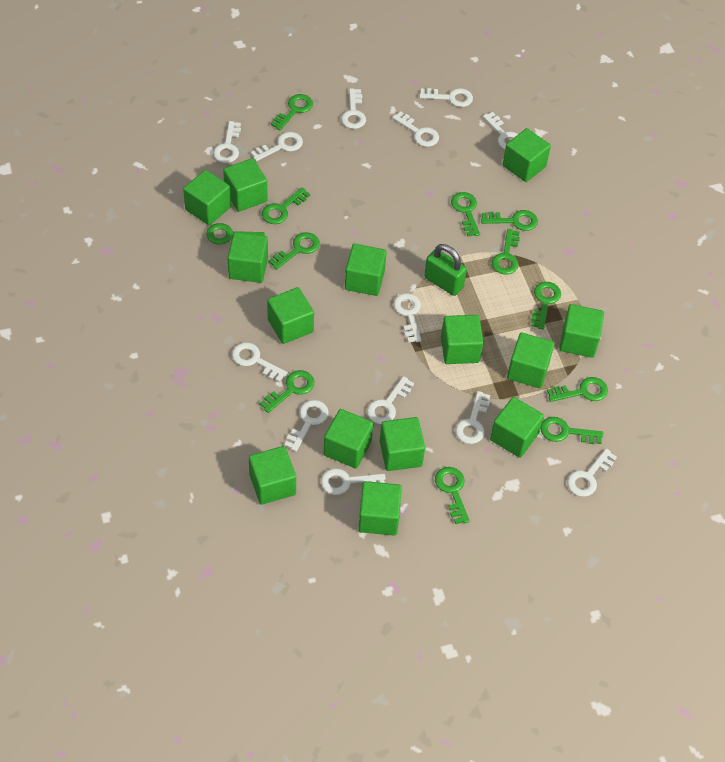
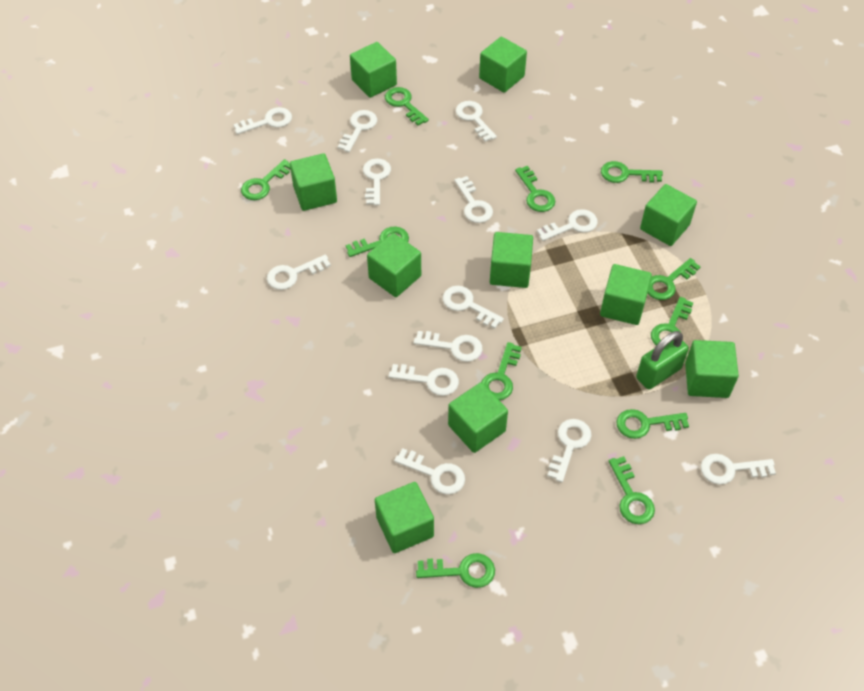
green cube: [183,170,231,225] [223,158,268,212] [228,232,268,283] [249,446,296,505] [267,287,314,344] [324,409,373,469] [345,244,387,296] [358,481,402,536] [380,417,425,471] [441,315,484,364] [490,397,544,458] [502,128,551,182] [507,332,555,388] [559,304,604,358] = 14 -> [290,153,337,211] [350,42,397,98] [367,233,421,297] [375,482,434,553] [448,382,508,453] [479,37,527,93] [490,232,533,288] [600,264,652,325] [640,184,697,246] [685,340,739,398] = 10
green key: [206,223,265,244] [260,370,315,413] [262,187,310,224] [268,232,320,270] [271,94,313,130] [435,467,470,524] [451,192,480,237] [481,210,538,231] [492,229,520,275] [531,282,561,329] [540,417,603,444] [547,377,608,402] = 12 -> [241,159,291,200] [346,226,409,257] [385,87,429,126] [416,553,495,588] [481,342,522,400] [515,166,555,212] [601,161,663,183] [609,456,655,524] [616,409,689,439] [647,258,701,300] [651,297,693,346] = 11

